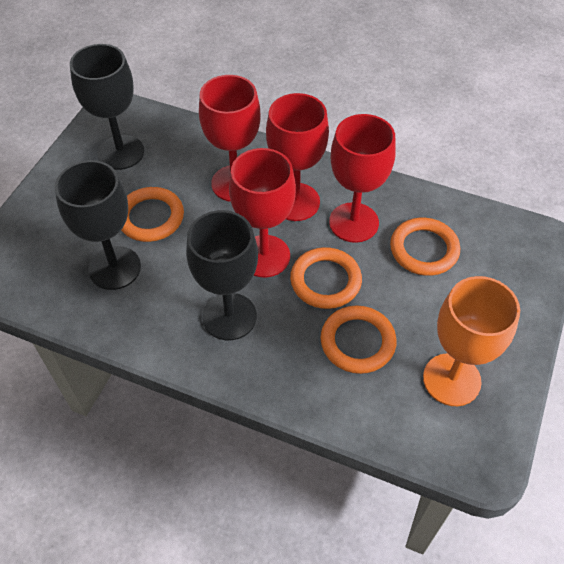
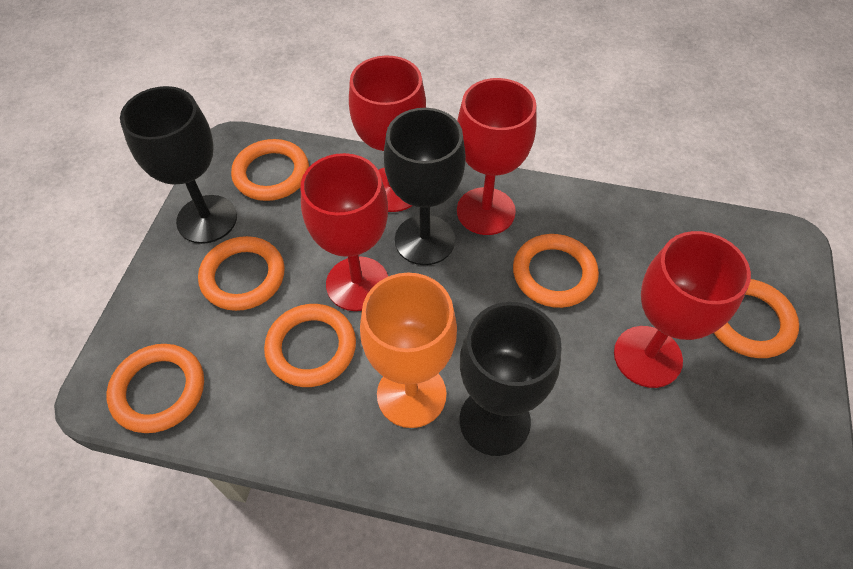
orange ring: [121,187,184,242] [290,247,362,309] [320,306,397,374] [390,218,460,276] = 4 -> [107,344,204,433] [198,236,285,311] [231,139,309,201] [264,304,356,387] [513,234,599,308] [714,279,799,358] = 6

